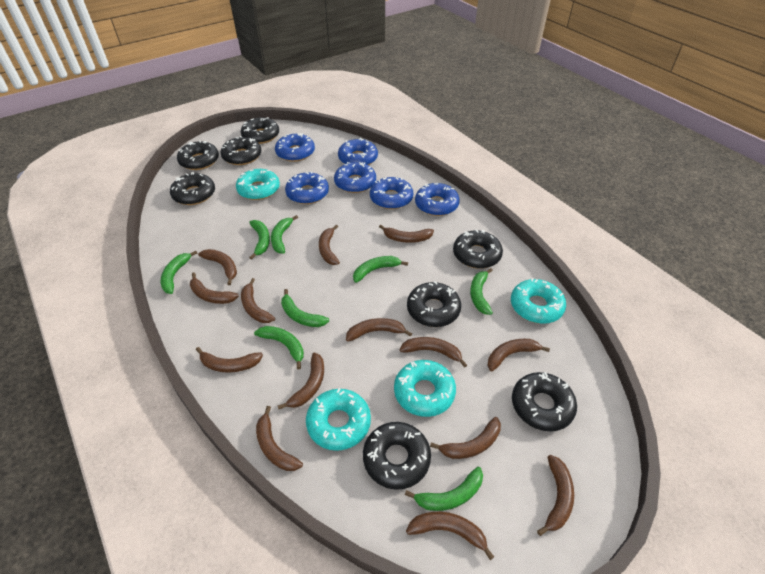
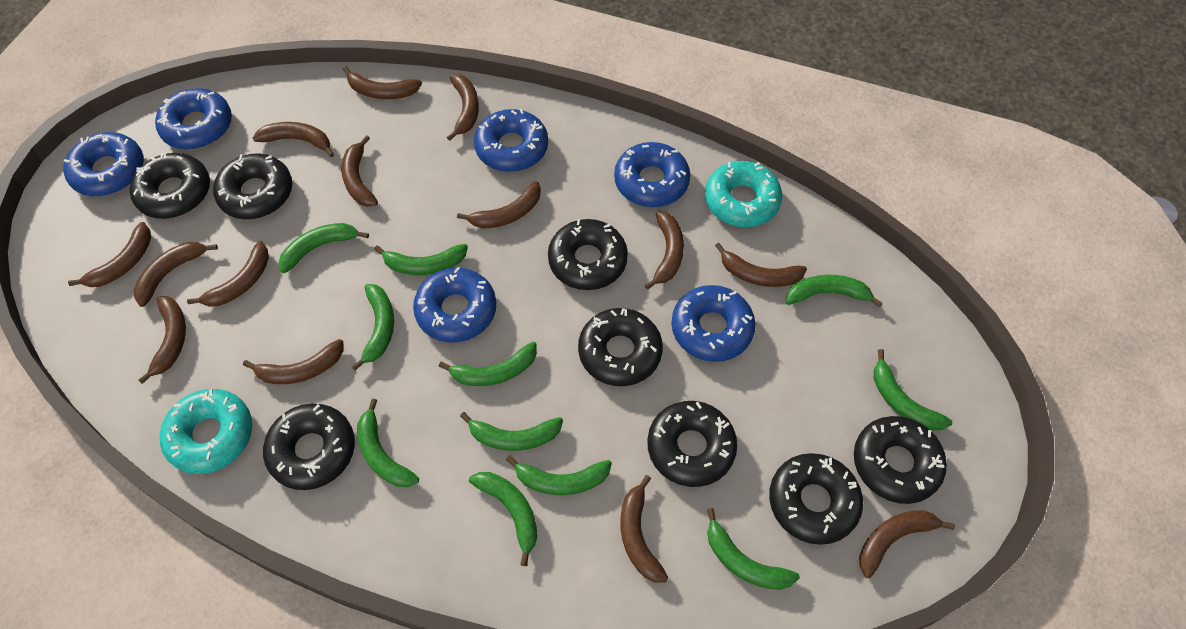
green banana: [161,251,198,294] [249,220,270,260] [254,326,304,369] [271,215,298,253] [281,289,329,327] [353,256,408,283] [405,467,483,511] [470,268,493,315] = 8 -> [279,223,369,273] [352,284,394,371] [357,398,419,487] [374,244,468,275] [439,342,537,386] [460,412,563,451] [469,472,538,566] [506,455,612,495] [707,508,800,590] [786,275,883,308] [874,349,952,431] = 11
turquoise donut: [236,169,280,200] [306,388,371,451] [394,360,456,417] [511,278,566,324] = 4 -> [160,389,252,474] [705,161,782,227] = 2

